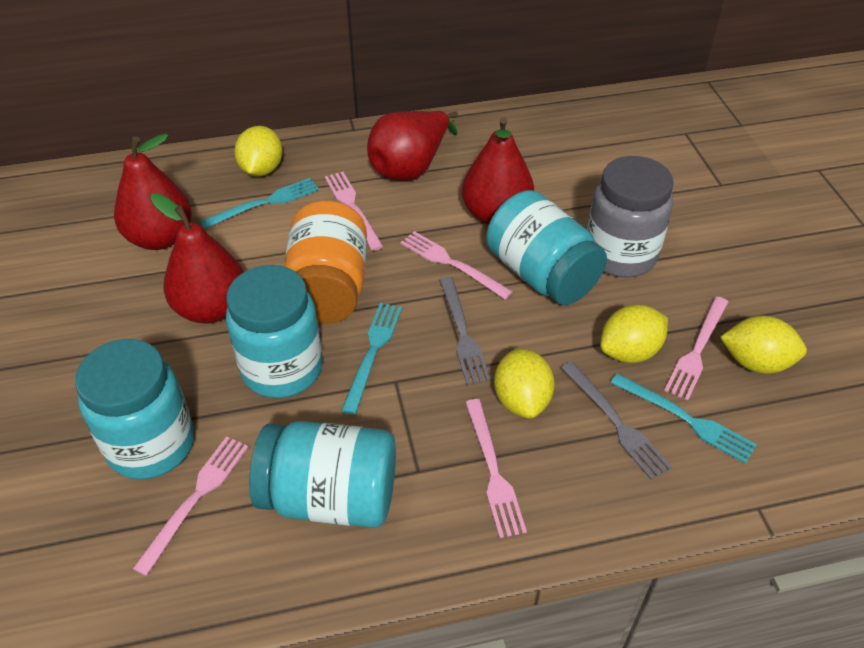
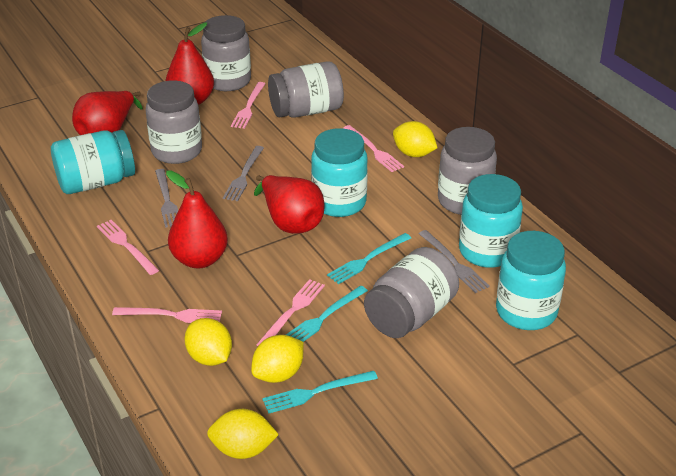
grey fork: [439,276,491,385] [561,362,672,480] = 2 -> [155,169,178,228] [223,146,264,201] [419,230,490,293] = 3
grey jar: [587,156,674,278] = 1 -> [146,80,202,164] [201,15,251,91] [268,61,344,118] [364,247,459,338] [438,127,497,215] = 5
orange jar: [284,201,367,324] = 1 -> none = 0

